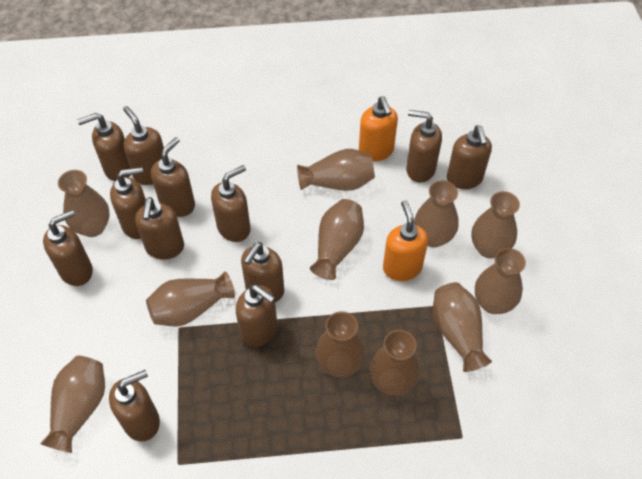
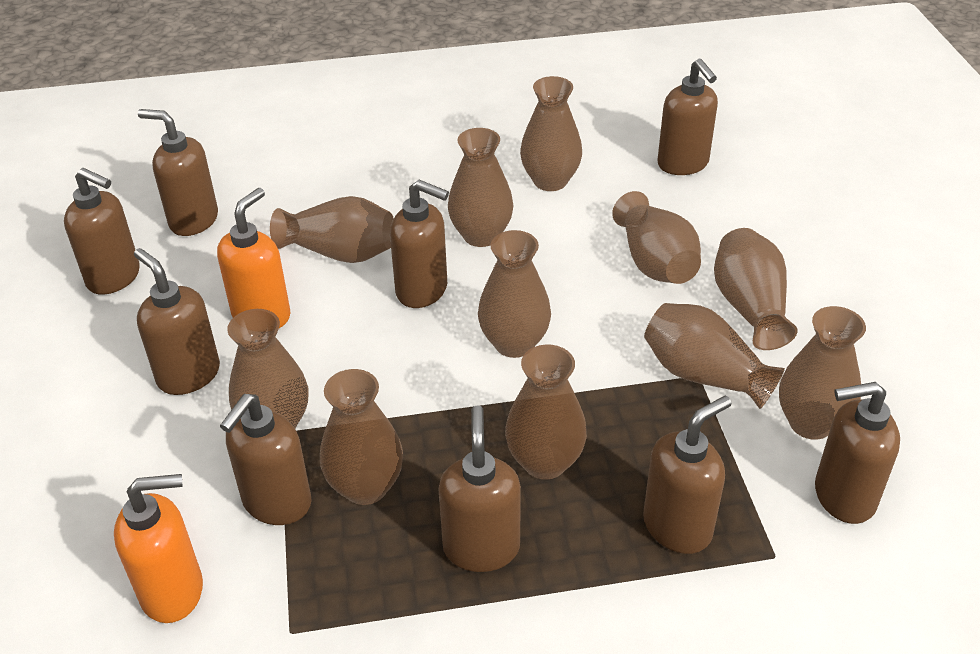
brown soap dispenser: [43,210,93,286] [77,113,130,181] [109,370,160,442] [110,167,145,239] [123,106,164,185] [135,197,184,259] [151,137,195,217] [211,165,251,242] [236,285,277,347] [241,242,284,302] [406,110,442,183] [447,125,492,189] = 12 -> [64,168,140,295] [134,248,220,395] [138,109,218,236] [220,394,312,525] [390,180,449,308] [438,405,521,572] [643,396,731,554] [657,59,718,175] [815,382,900,524] = 9

